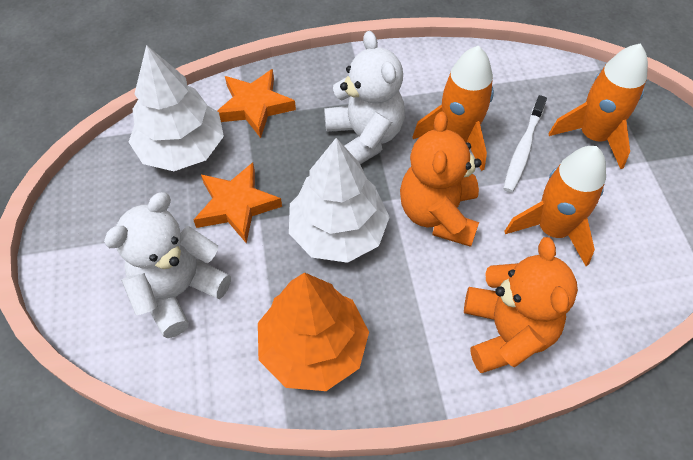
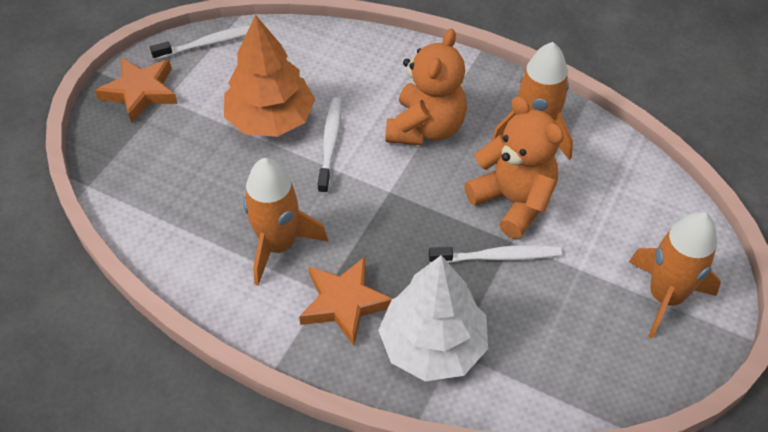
white teddy bear: [104,192,231,338] [324,31,405,164] = 2 -> none = 0
white toothbrush: [503,95,547,193] = 1 -> [150,25,250,60] [318,98,341,194] [429,245,562,263] = 3
white tree: [129,45,224,171] [289,138,390,263] = 2 -> [378,255,488,381] = 1

